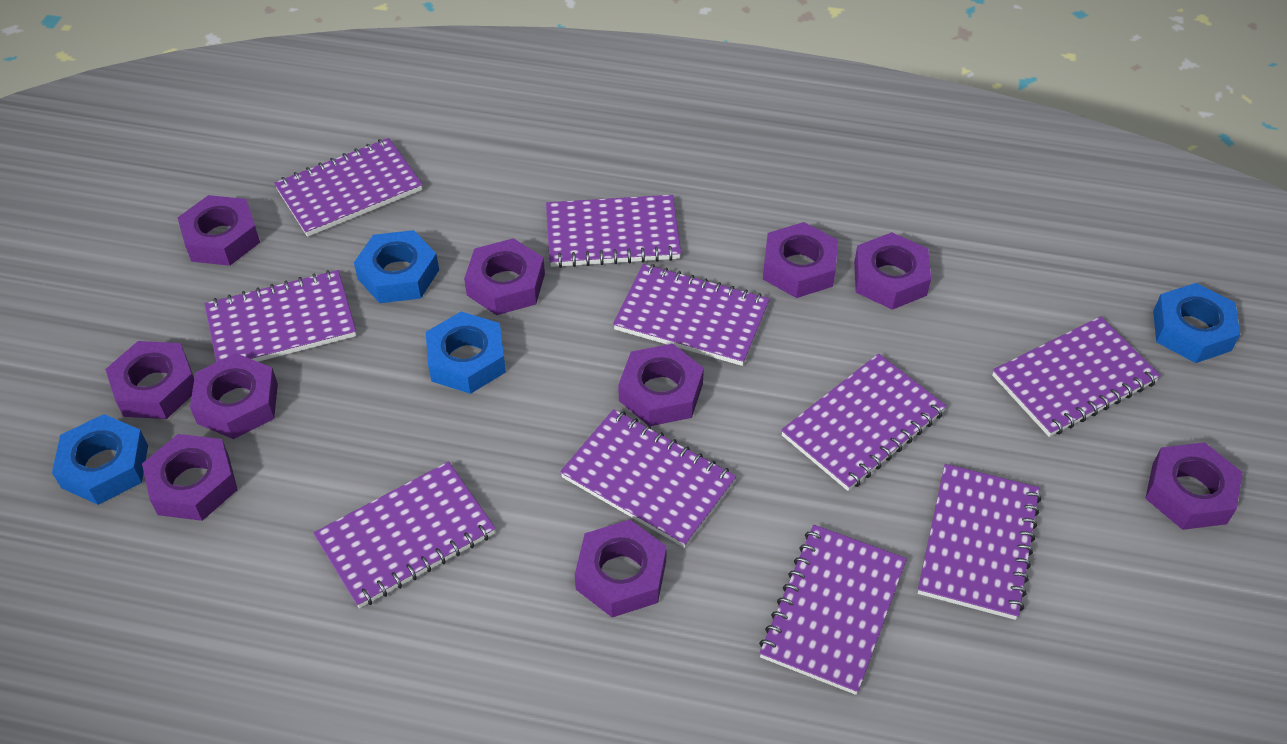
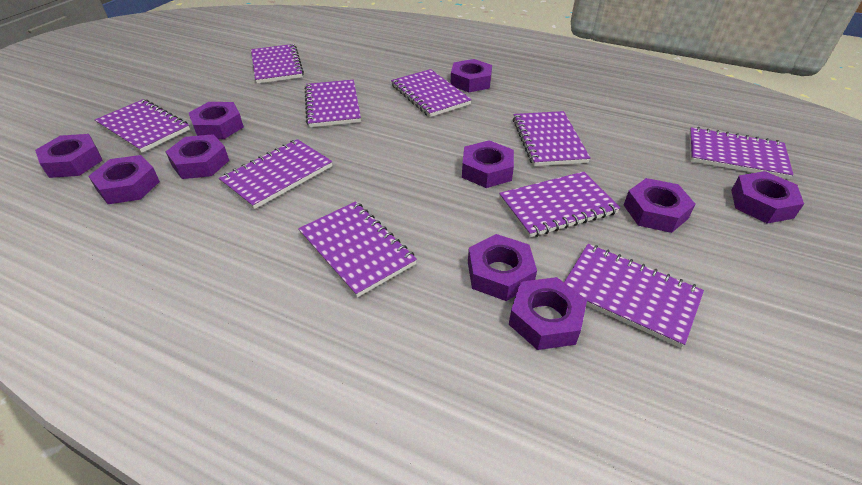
blue nut: [52,414,148,505] [354,230,439,303] [426,311,506,394] [1153,283,1240,363] = 4 -> none = 0

